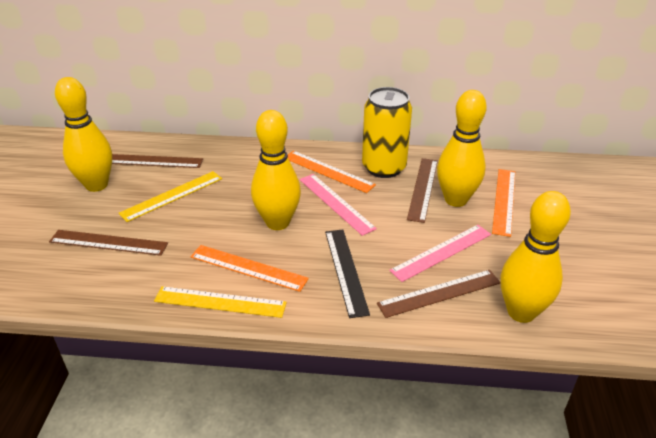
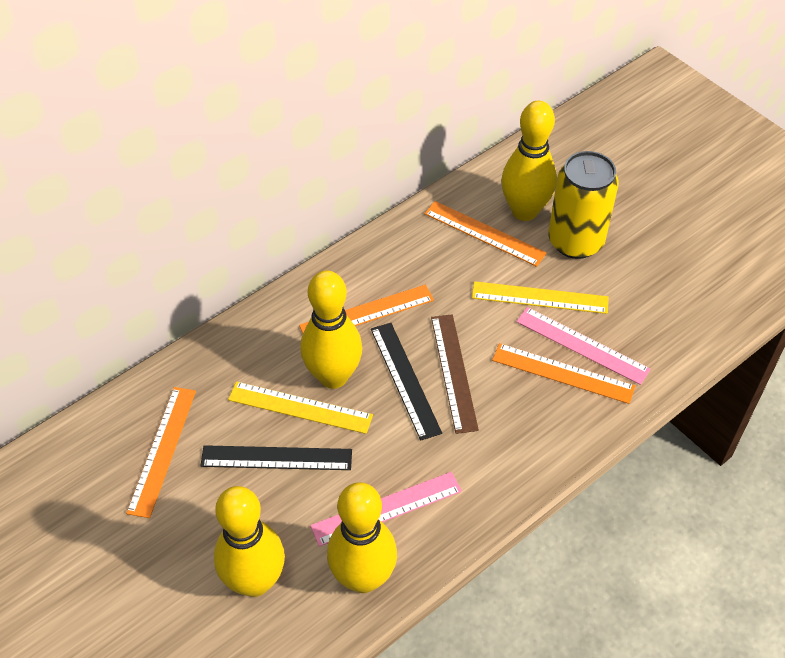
black ruler: [325,229,370,318] = 1 -> [201,445,352,470] [371,323,442,441] = 2
brown ruler: [49,230,168,256] [112,154,203,168] [377,270,501,318] [407,158,438,223] = 4 -> [431,314,479,434] = 1
orange ruler: [191,245,309,292] [288,151,376,193] [492,169,515,237] = 3 -> [126,387,196,518] [299,285,434,333] [424,201,547,267] [492,343,635,404] = 4

